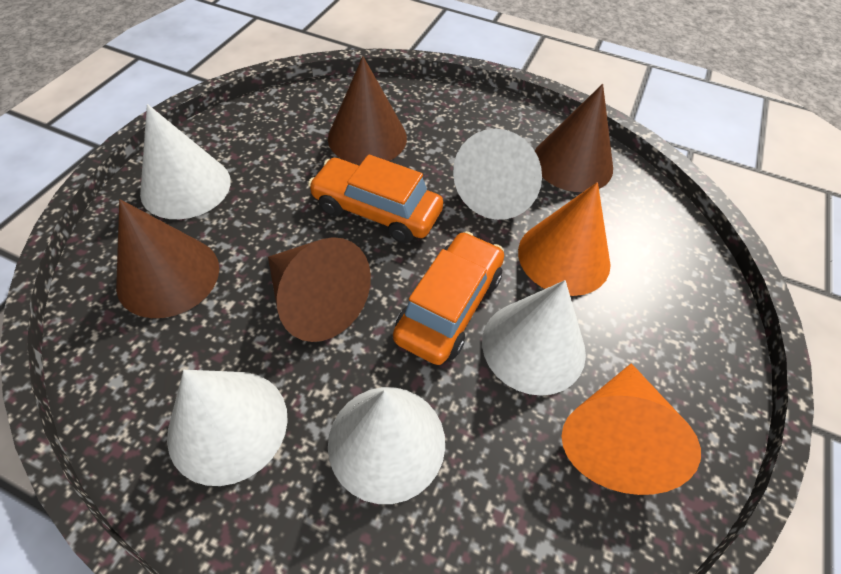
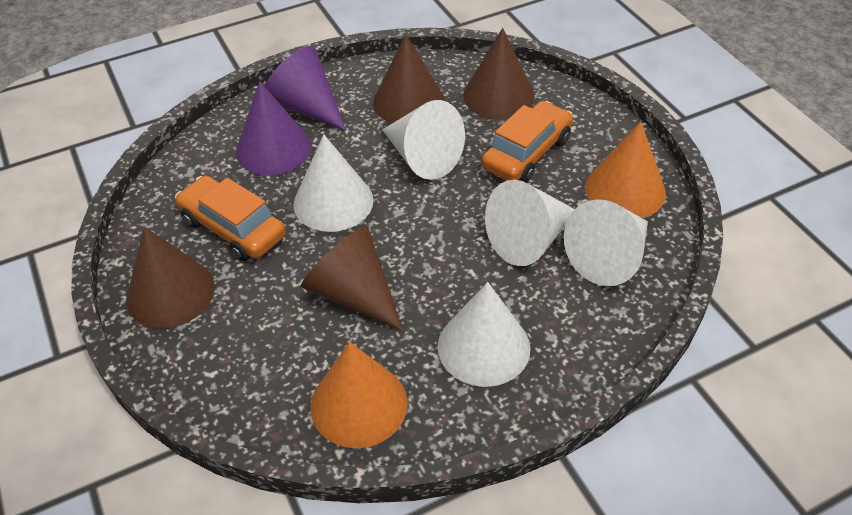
purple cone: none = 0 -> [236,81,311,175] [265,46,346,131] = 2

